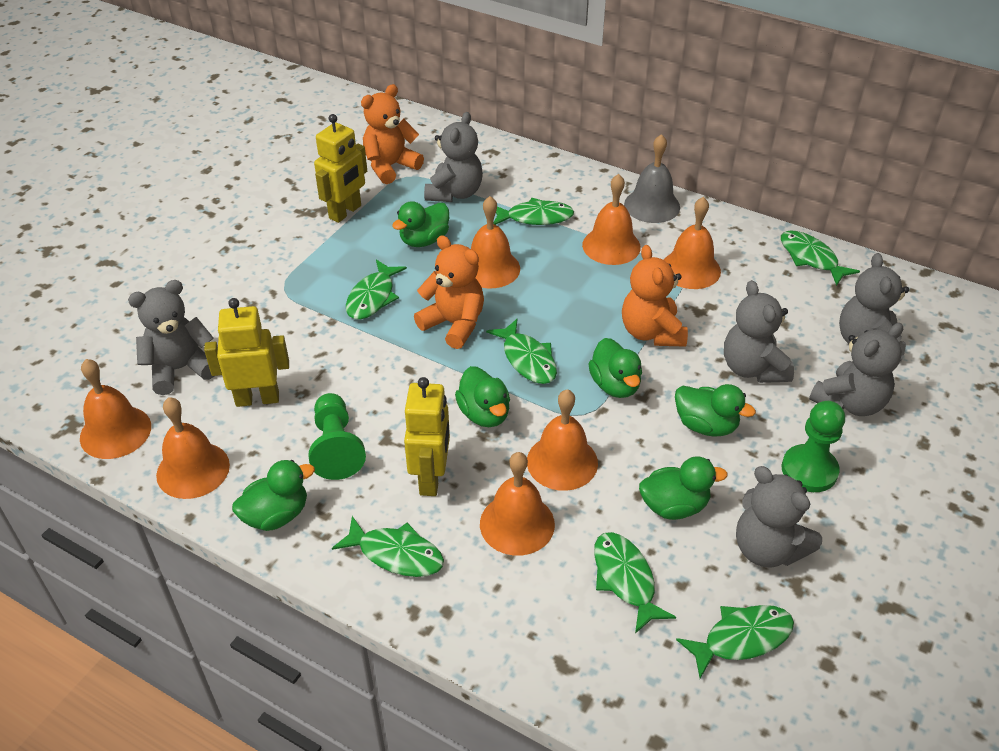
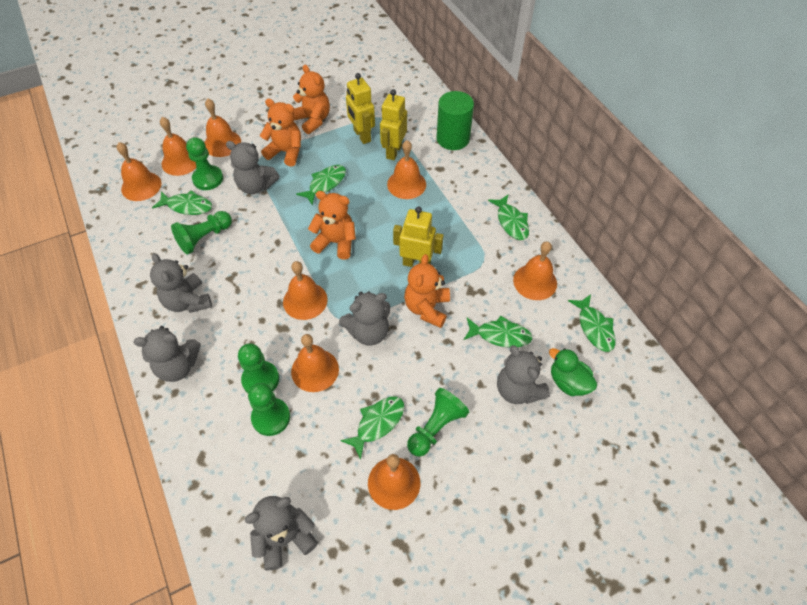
green cylinder: none = 0 -> [436,91,474,150] = 1
green duck: [232,460,315,531] [392,201,449,247] [455,366,510,427] [588,338,642,398] [639,456,728,520] [675,384,756,437] = 6 -> [549,348,597,396] = 1
green fish: [332,516,444,577] [346,260,407,320] [486,319,557,384] [494,198,574,225] [594,532,676,634] [676,605,794,678] [781,230,860,286] = 7 -> [152,190,212,215] [296,165,346,205] [340,396,404,460] [464,316,532,348] [488,194,529,240] [568,294,616,352] = 6
green pawn: [308,393,366,480] [782,401,845,492] = 2 -> [171,211,232,254] [186,137,223,190] [238,343,279,393] [248,383,290,436] [407,388,469,457] = 5
grey bell: [624,134,680,223] = 1 -> none = 0
orange bell: [80,359,151,459] [156,397,230,499] [471,196,520,288] [480,452,555,556] [527,389,598,491] [582,174,641,265] [664,197,721,289] = 7 -> [117,142,161,201] [160,117,196,176] [204,99,241,157] [283,261,328,320] [291,334,339,392] [368,454,420,510] [387,140,426,199] [513,241,557,300] = 8
orange teddy bear: [361,84,424,184] [414,235,484,349] [622,245,688,347] = 3 -> [260,99,301,166] [293,64,330,134] [308,191,356,259] [404,254,450,328] = 4

